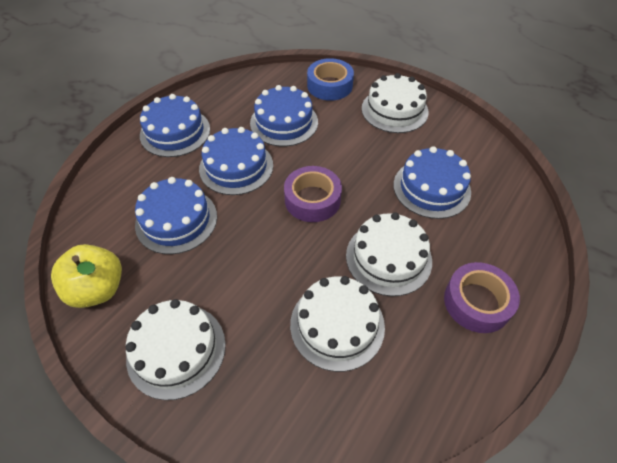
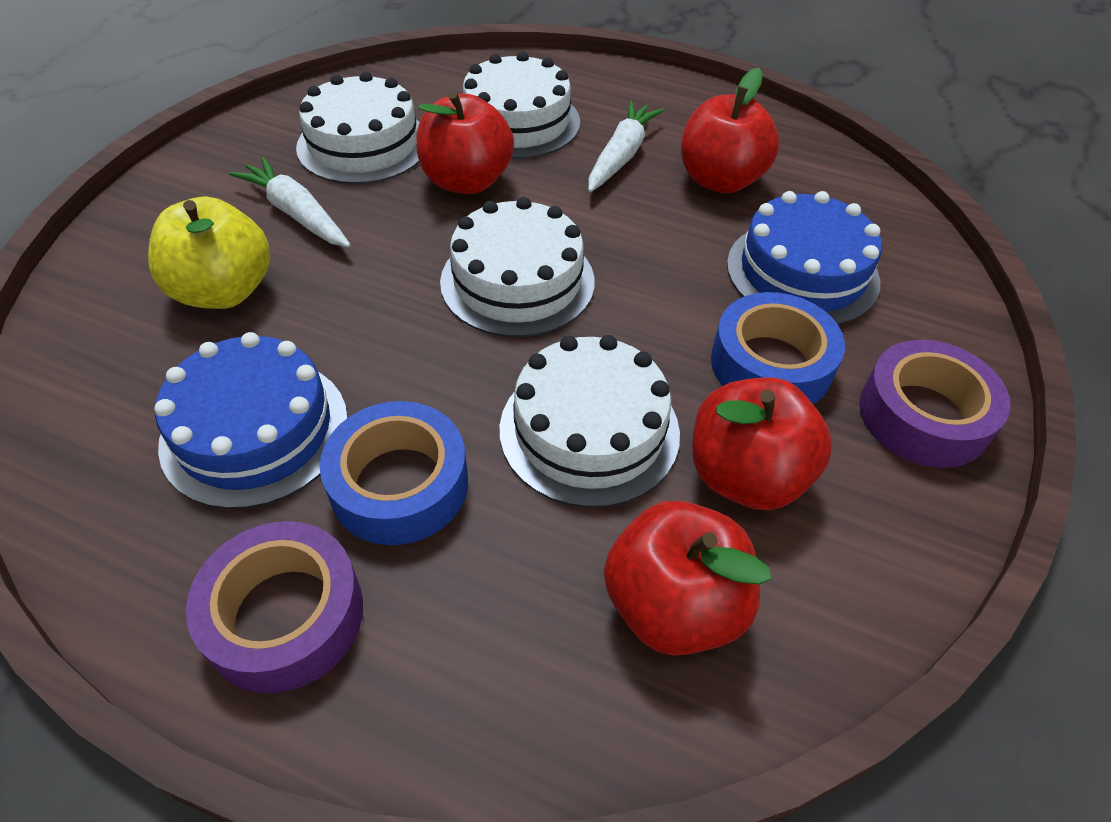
blue cake: [135,177,217,254] [140,94,210,157] [199,127,273,195] [250,85,318,146] [393,146,471,219] = 5 -> [154,332,348,509] [727,191,882,325] = 2
blue tape: [307,58,354,101] = 1 -> [320,401,468,545] [711,292,845,404] = 2
red apple: none = 0 -> [416,91,514,194] [604,501,771,656] [681,68,780,193] [692,377,832,510] = 4
white carrot: none = 0 -> [229,157,351,247] [588,101,664,192] = 2

